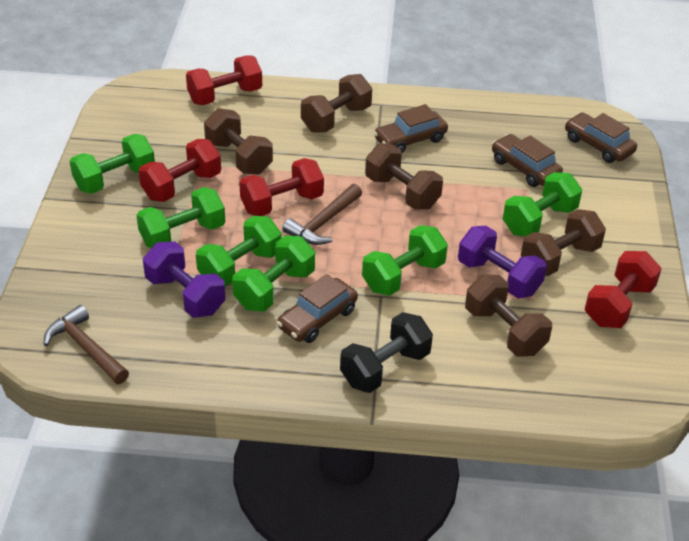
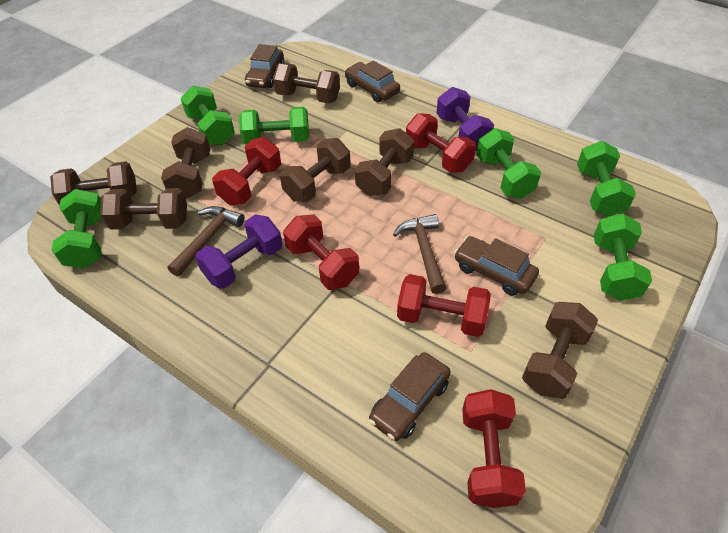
black dumbbell: [340,312,433,393] = 1 -> none = 0
brown dumbbell: [204,108,273,175] [301,74,372,133] [365,143,443,210] [465,275,552,356] [521,209,606,276] = 5 -> [50,161,137,206] [100,188,187,229] [161,127,210,199] [273,63,340,103] [280,138,351,202] [355,128,414,196] [522,302,598,399] = 7
red dumbbell: [139,139,221,202] [186,56,262,105] [239,158,324,216] [585,251,662,328] = 4 -> [212,137,281,205] [283,214,359,290] [397,274,491,337] [406,113,476,173] [462,389,526,508] = 5

